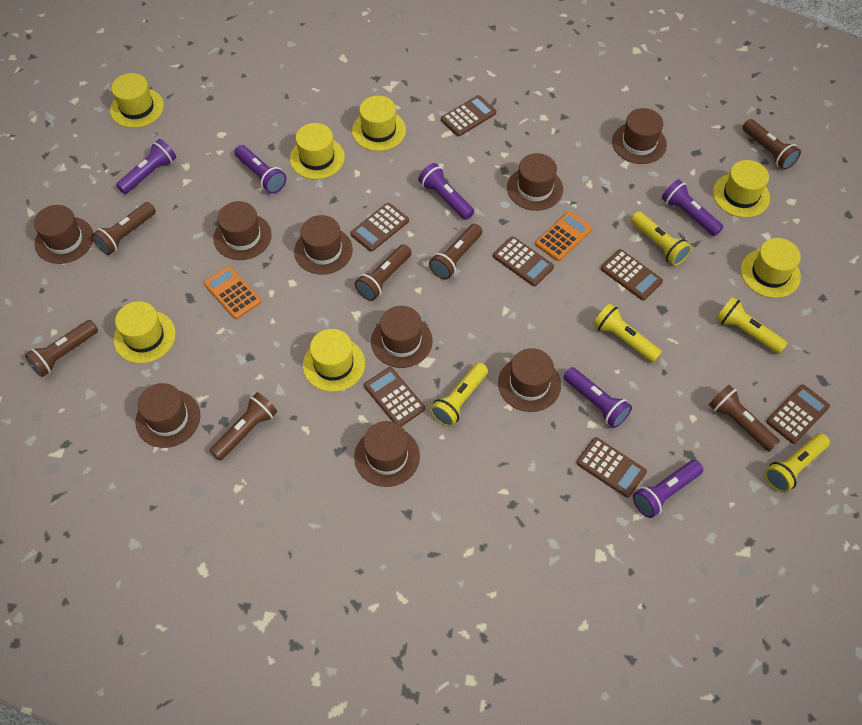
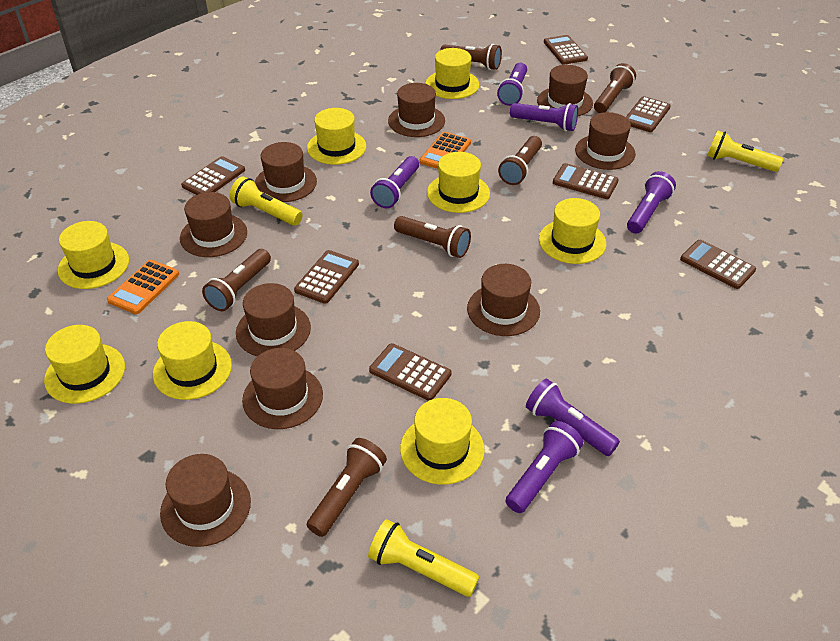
brown flashlight: [25,320,98,377] [92,202,156,255] [210,392,277,461] [355,244,412,301] [429,224,482,280] [709,385,780,452] [742,119,801,170] = 7 -> [202,249,271,311] [307,438,387,537] [394,216,471,258] [440,44,502,70] [498,136,542,185] [594,63,636,113] = 6
yellow flashlight: [430,363,488,427] [593,304,662,363] [631,211,692,266] [716,297,787,354] [765,433,830,493] = 5 -> [230,176,303,226] [368,519,479,597] [707,130,783,172] = 3
yellow hat: [110,73,164,128] [114,301,176,363] [290,123,345,179] [303,329,365,392] [352,96,406,151] [713,160,770,218] [741,238,801,298] = 7 -> [44,325,125,404] [58,221,129,289] [153,321,232,400] [307,108,366,165] [400,398,485,485] [425,48,479,99] [427,152,490,213] [539,198,606,264] = 8

